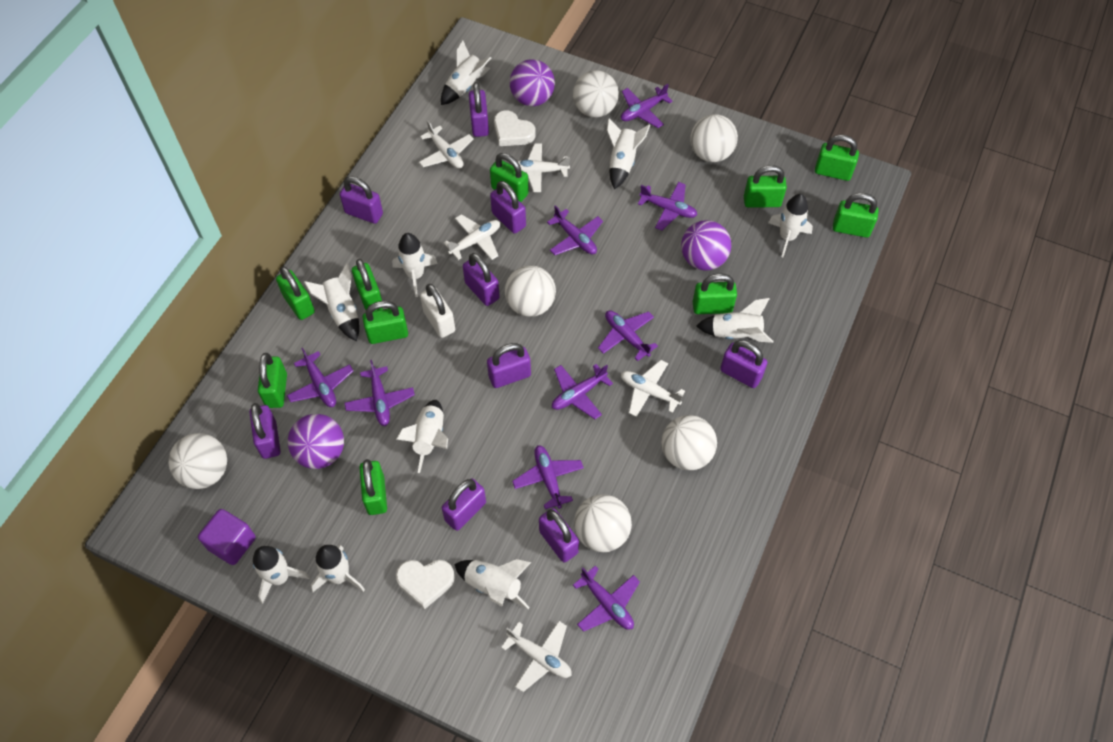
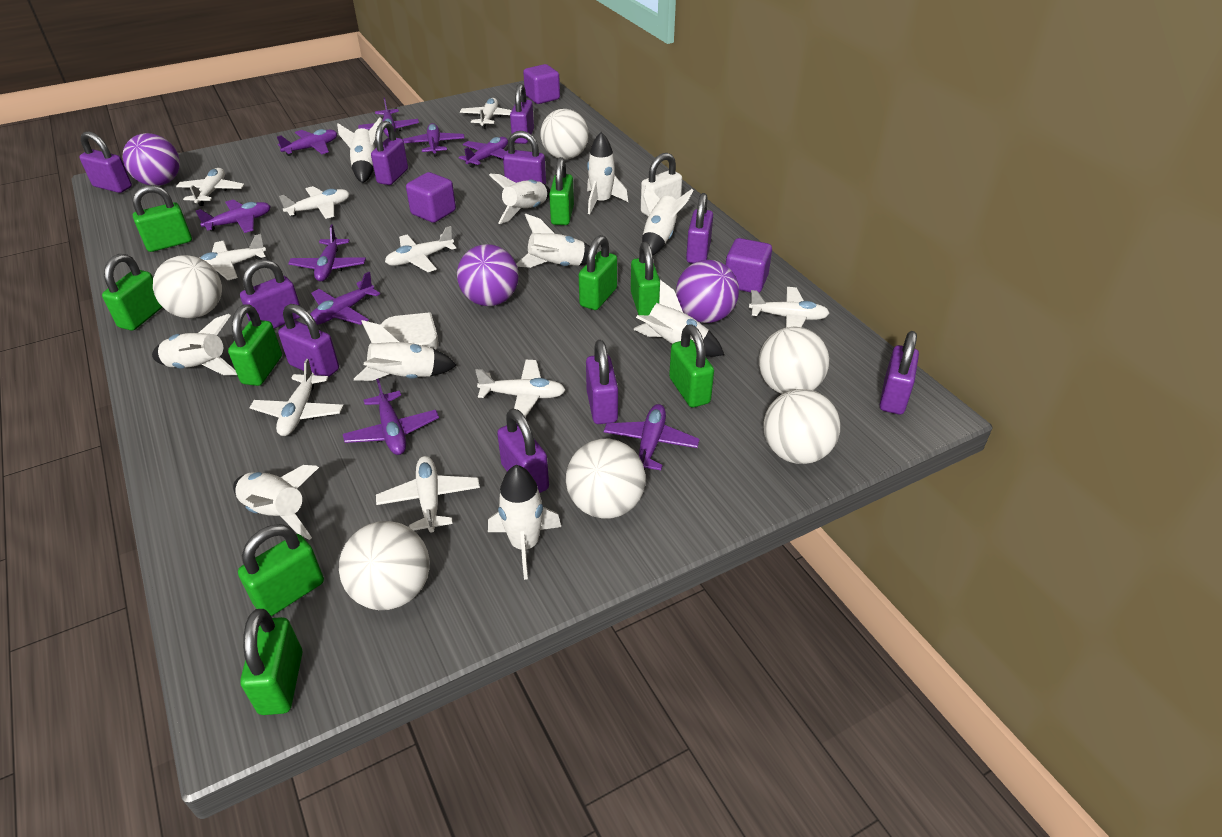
green padlock: [258,353,287,408] [276,266,315,320] [352,259,383,311] [359,459,387,515] [362,301,408,344] [490,153,529,202] [693,273,737,314] [744,165,787,208] [815,135,859,181] [833,193,879,238] = 10 -> [102,254,163,331] [132,185,192,252] [228,304,282,386] [238,524,324,617] [240,609,302,715] [549,157,574,225] [579,235,617,310] [631,242,660,316] [669,325,714,408] = 9
purple cube: [198,509,256,565] = 1 -> [406,172,456,223] [523,64,560,104] [725,238,772,293] = 3
purple padlock: [250,403,281,459] [340,176,383,224] [442,478,486,531] [463,253,500,306] [469,82,489,137] [487,343,531,388] [490,181,526,234] [539,508,579,562] [720,340,768,388] = 9 -> [79,131,132,193] [240,259,300,329] [278,304,339,378] [371,121,408,185] [497,408,549,493] [503,131,546,185] [510,83,534,144] [586,340,618,424] [686,193,713,263] [880,331,919,414] = 10
white heart: [396,560,455,609] [494,110,536,146] = 2 -> [380,312,439,350] = 1
white plane: [419,121,474,169] [444,214,500,260] [501,621,572,692] [511,143,570,192] [621,360,685,417] = 5 -> [176,168,245,206] [200,234,266,280] [249,359,343,436] [279,186,350,219] [376,456,480,533] [385,226,456,272] [460,98,512,129] [475,360,565,417] [749,287,830,328] = 9

